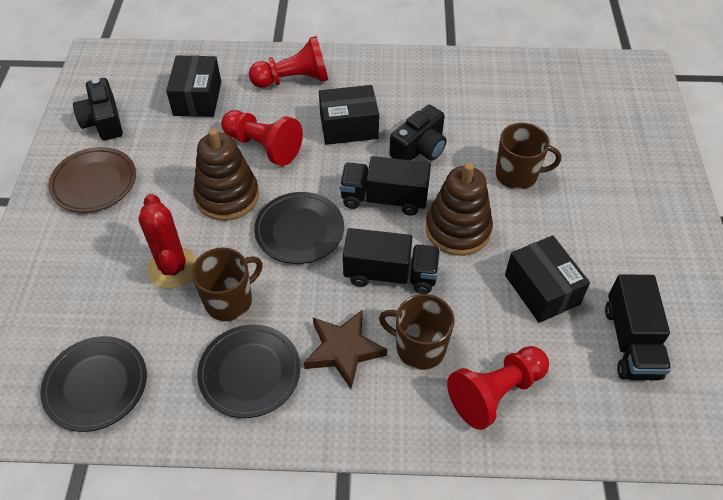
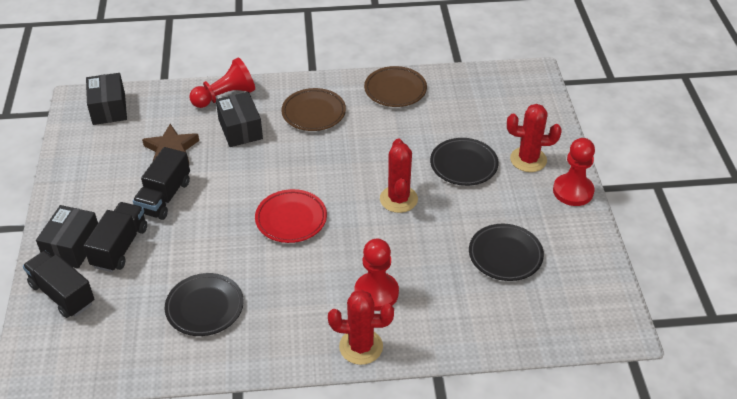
black camera: [73,78,123,140] [389,105,447,160] = 2 -> none = 0
brown mug: [192,247,263,321] [379,294,454,370] [495,123,561,190] = 3 -> none = 0
brown plate: [48,147,136,212] = 1 -> [281,88,346,131] [364,66,427,107] = 2
brown stacking toy: [193,128,259,221] [426,163,493,256] = 2 -> none = 0
red cactus: [138,194,197,289] = 1 -> [328,290,394,365] [380,138,418,213] [507,104,562,172] = 3
red plate: none = 0 -> [255,189,327,243] = 1

